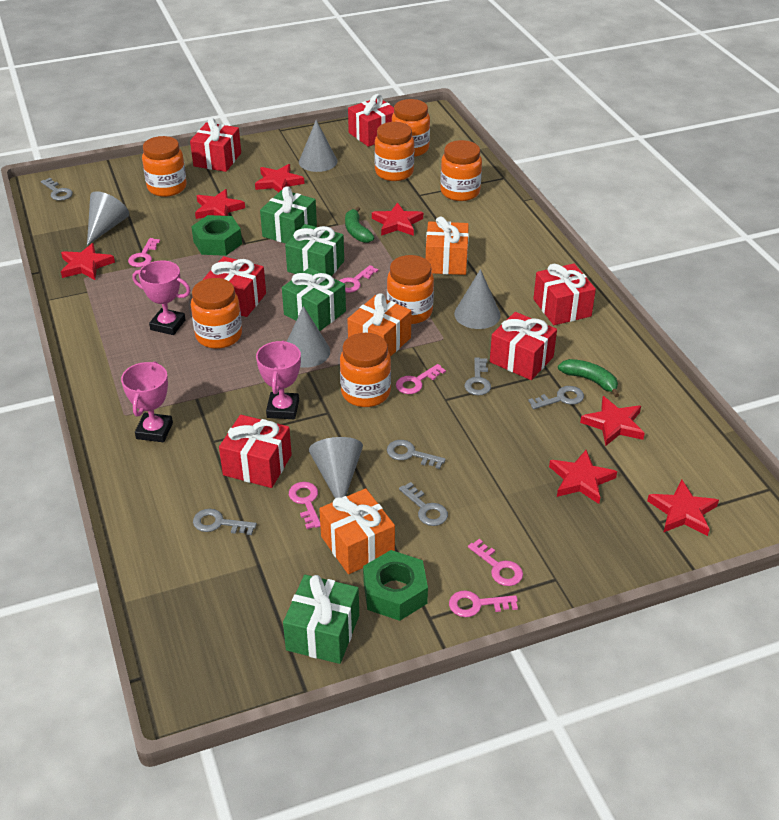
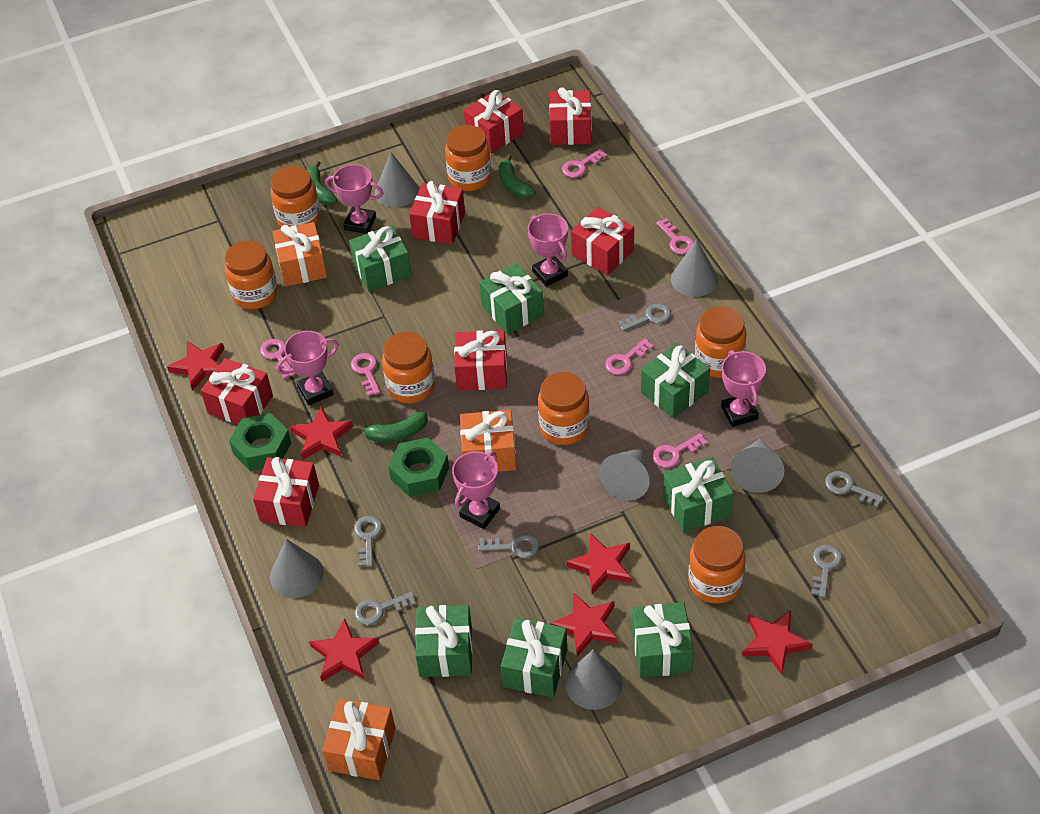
green banana: [345,206,375,243] [558,359,619,397] = 2 -> [307,161,337,205] [357,411,428,442] [499,155,535,198] = 3
green gift: [260,186,317,244] [282,268,346,331] [283,575,359,664] [285,224,344,276] = 4 -> [349,225,412,292] [415,605,473,677] [479,263,544,334] [501,618,567,698] [632,602,694,678] [641,343,710,418] [663,457,734,533] = 7
grey cone: [87,191,129,246] [287,306,330,368] [299,120,337,172] [309,437,363,498] [454,269,501,329] = 5 -> [270,539,324,598] [375,152,419,207] [565,649,623,710] [599,448,650,500] [671,239,718,297] [731,438,784,493] = 6
pink trophy: [121,361,173,442] [132,261,191,335] [256,340,301,419] = 3 -> [276,331,339,405] [325,164,383,234] [452,451,500,529] [528,213,568,287] [721,350,766,427] = 5
red gift: [190,118,241,172] [203,256,266,317] [219,415,292,488] [348,94,394,147] [490,312,557,380] [533,263,596,325] = 6 -> [200,358,273,425] [253,457,319,527] [409,181,465,244] [454,330,507,390] [464,90,524,153] [549,87,592,145] [571,207,634,275] = 7
red star: [61,243,115,280] [195,189,245,219] [255,164,305,193] [372,202,423,236] [549,450,617,504] [580,396,645,446] [647,480,719,536] = 7 -> [167,341,225,391] [290,406,353,460] [309,618,379,681] [550,592,618,657] [566,533,632,594] [742,610,813,675] = 6

